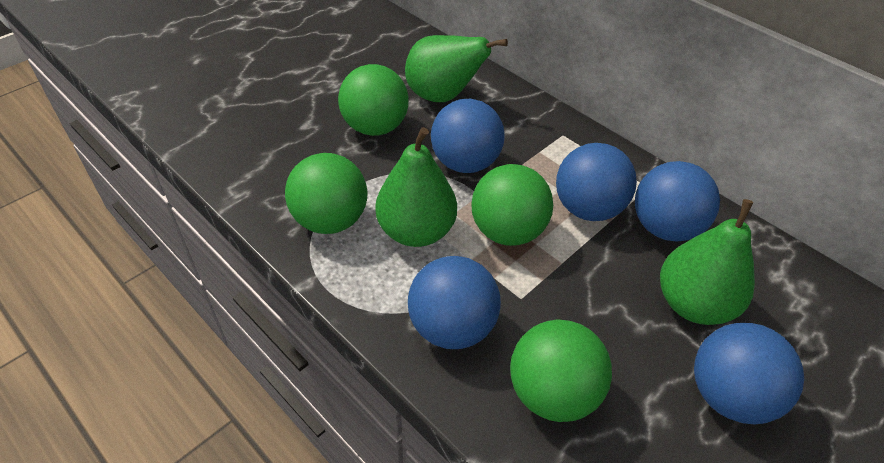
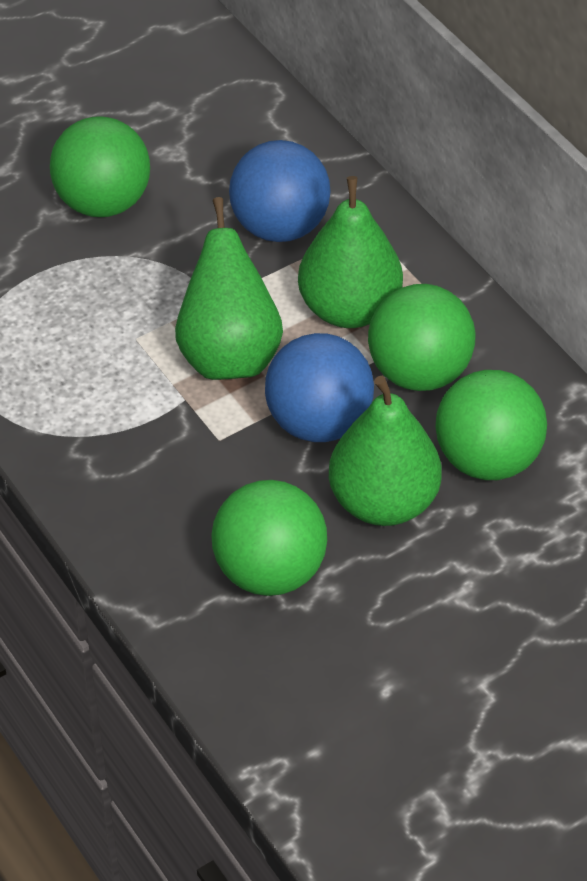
blue ball: [408,256,501,349] [431,99,505,173] [556,143,637,221] [635,161,720,241] [694,323,804,425] = 5 -> [229,140,331,242] [265,333,374,442] = 2

